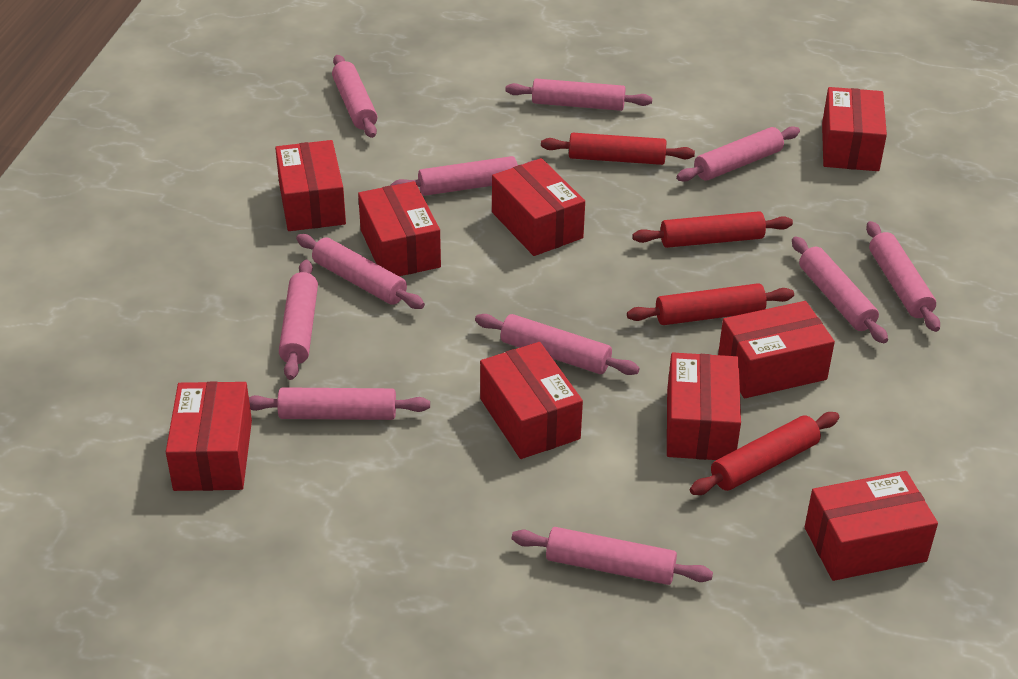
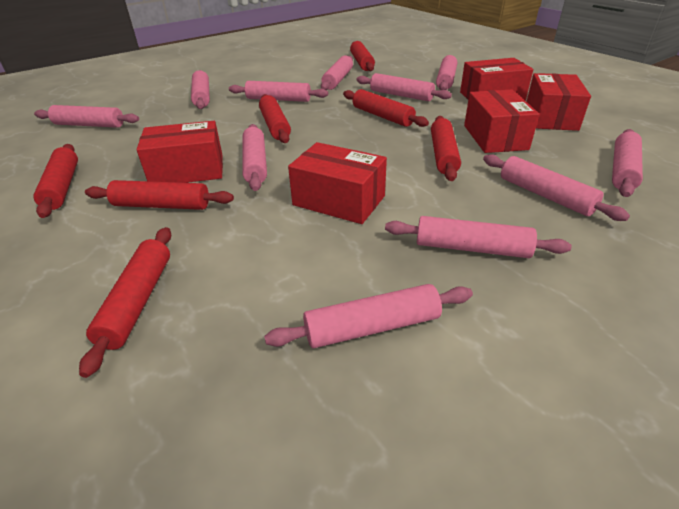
red box: [166,382,252,491] [275,140,346,231] [358,181,441,276] [480,342,583,459] [492,158,585,256] [667,353,741,460] [718,301,835,398] [805,471,938,581] [822,87,887,171] = 9 -> [136,121,223,183] [288,142,387,224] [460,58,533,101] [464,89,539,153] [526,73,591,131] = 5
red rolling pin: [541,133,695,165] [627,283,794,325] [632,211,793,248] [690,412,839,495] = 4 -> [33,144,78,218] [79,227,171,378] [85,180,234,210] [259,94,291,143] [343,89,429,127] [350,41,375,71] [431,116,461,181] = 7

